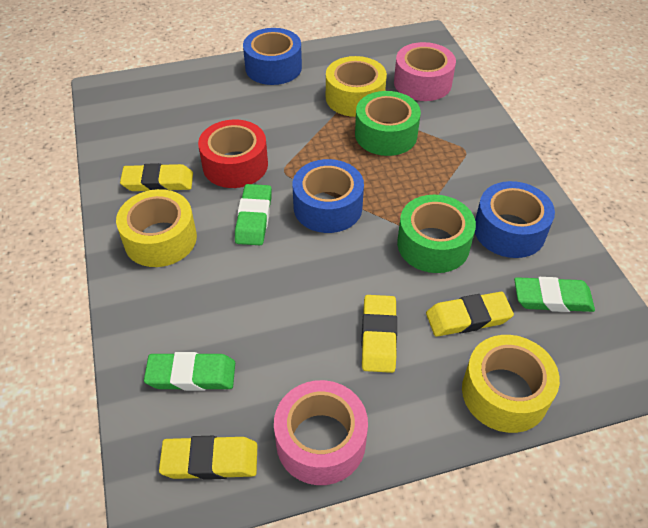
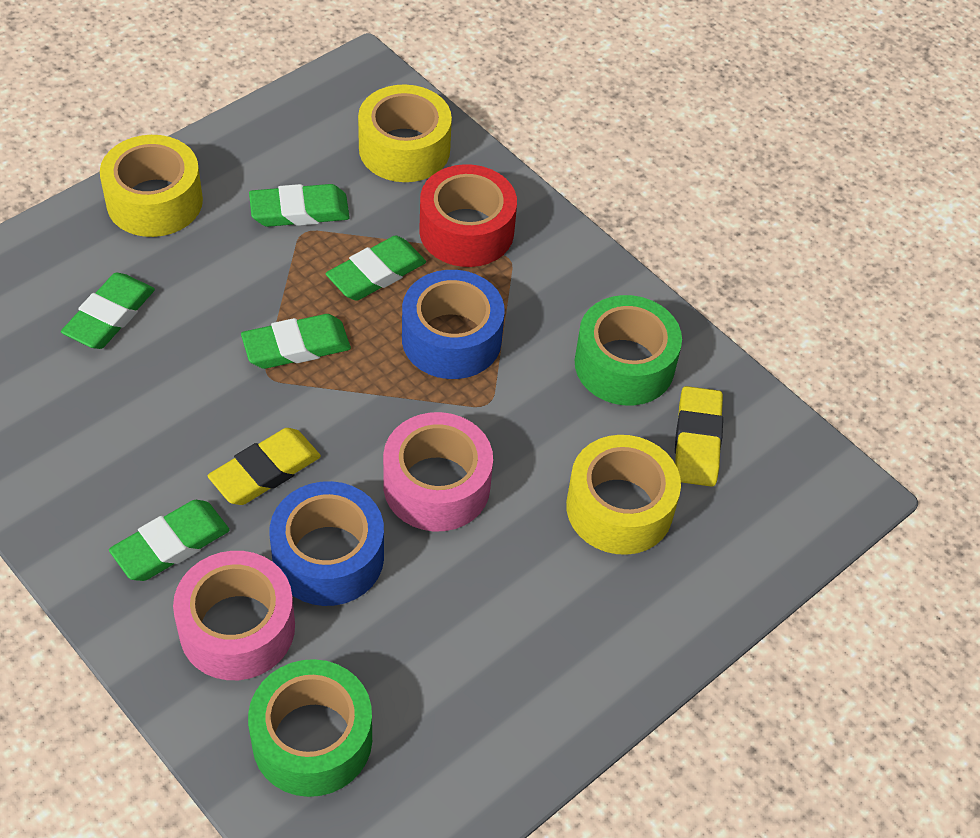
blue tape: [243,28,302,85] [293,159,364,233] [475,181,555,258] = 3 -> [270,481,384,606] [402,270,505,379] = 2
green eraser: [144,352,235,391] [235,184,272,245] [514,277,595,312] = 3 -> [61,273,155,349] [109,500,229,581] [241,314,351,369] [249,184,350,227] [325,235,426,301] = 5
yellow eraser: [120,163,193,191] [159,436,257,480] [361,295,397,373] [426,292,514,337] = 4 -> [208,428,321,505] [675,386,723,487] = 2

